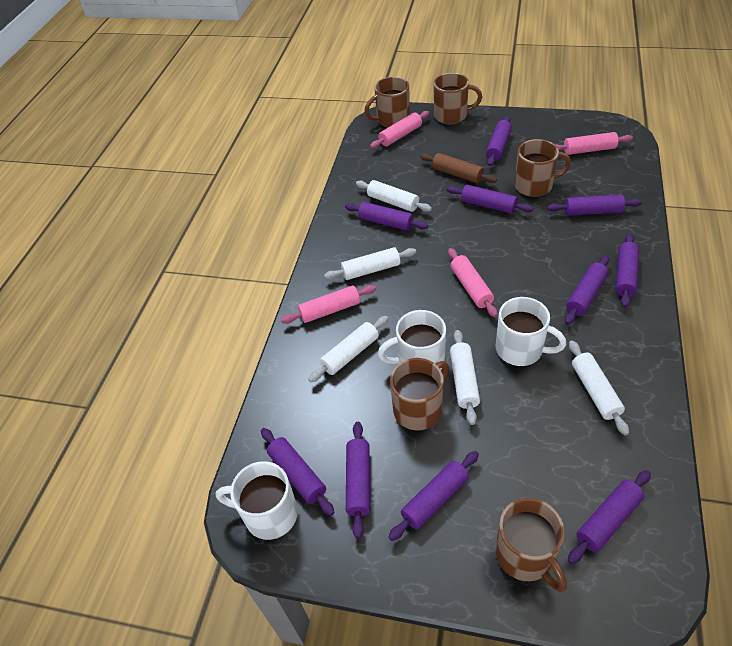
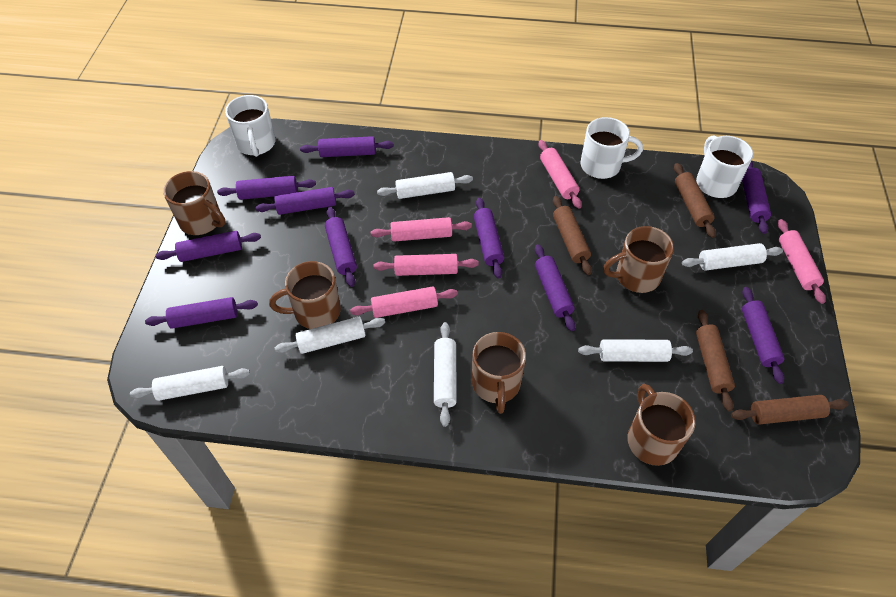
brown rolling pin: [420,153,497,183] = 1 -> [553,196,592,275] [674,163,716,238] [696,310,735,412] [731,395,849,425] = 4
pink rolling pin: [281,285,376,324] [370,111,429,149] [448,248,498,317] [555,132,633,155] = 4 -> [350,286,458,318] [371,217,472,242] [373,254,479,276] [539,140,582,209] [778,219,826,304] = 5
white rolling pin: [308,316,388,382] [324,247,416,280] [356,180,432,212] [450,330,480,425] [569,341,629,436] = 5 -> [130,366,250,401] [275,317,385,354] [377,172,473,199] [434,322,457,427] [578,339,693,362] [682,243,783,270] = 6

